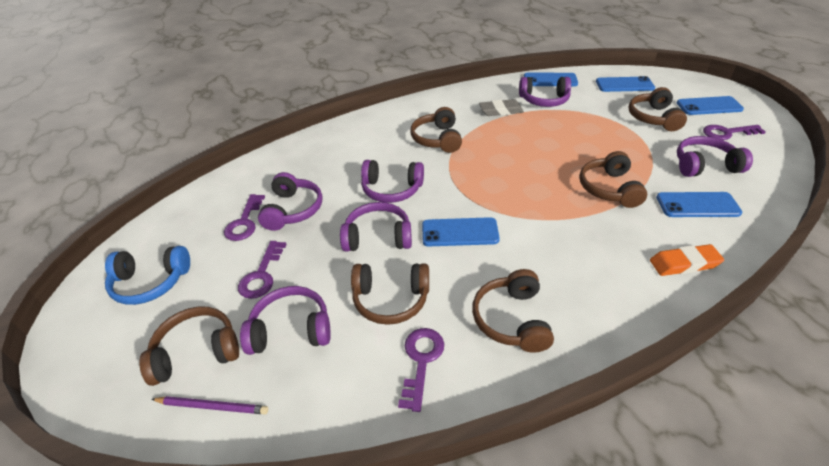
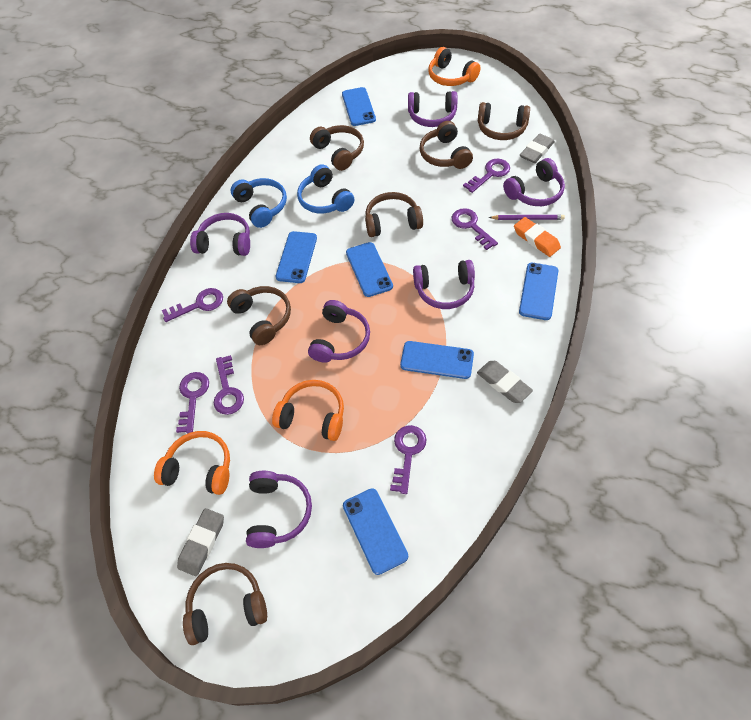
blue headphones: [105,246,190,305] = 1 -> [231,178,287,228] [297,164,354,214] = 2
blue phone: [422,217,500,246] [524,73,578,86] [596,76,655,92] [656,192,742,217] [677,96,744,115] = 5 -> [276,231,317,283] [342,87,376,126] [343,488,408,575] [346,242,393,297] [400,341,474,379] [519,263,558,320] = 6
grey eraser: [479,99,524,116] = 1 -> [177,508,224,576] [477,361,533,403] [520,134,555,163] = 3
orange headphones: none = 0 -> [154,431,230,495] [272,380,344,441] [428,47,481,86] = 3
purple key: [224,194,265,241] [238,241,287,299] [398,328,444,412] [703,125,766,140] = 4 -> [162,288,223,322] [176,372,209,433] [214,355,244,415] [390,425,427,494] [452,208,498,250] [463,159,510,193] = 6

